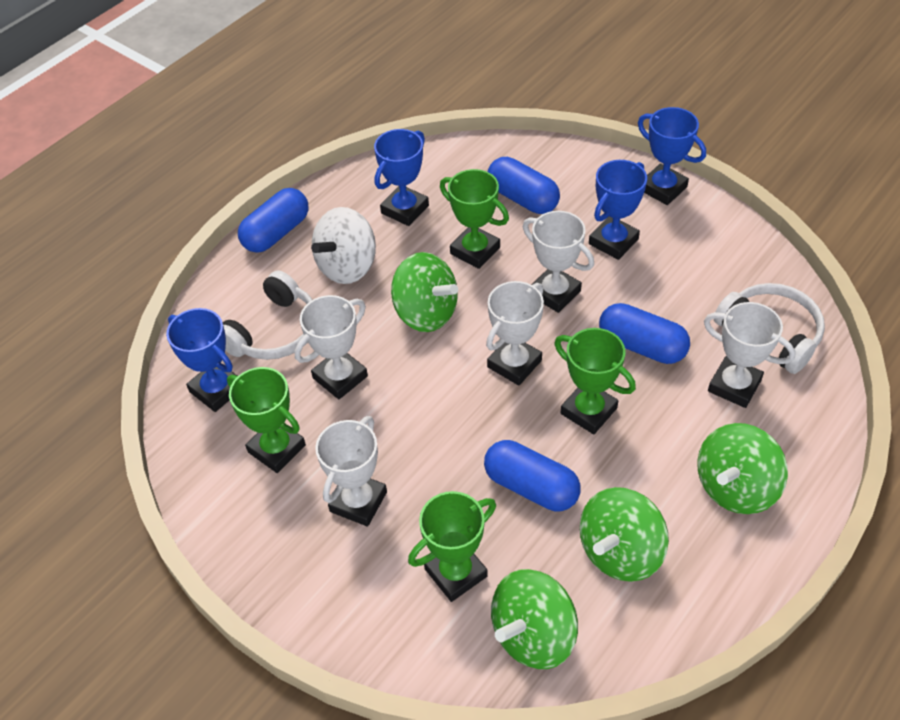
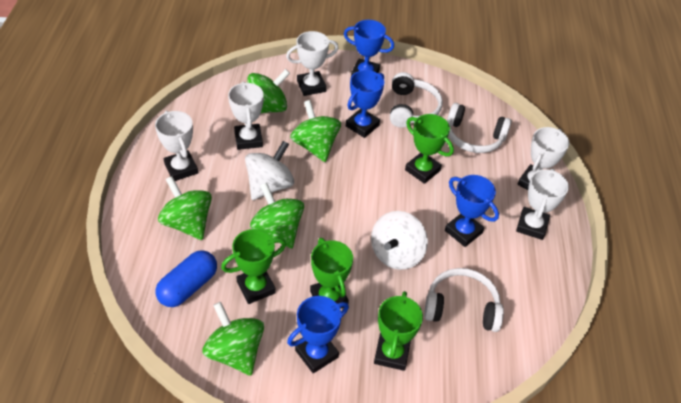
blue capsule: [238,188,309,253] [484,440,581,511] [487,157,560,214] [599,303,690,364] = 4 -> [155,250,217,307] = 1
green spinning top: [391,252,458,332] [491,569,578,669] [580,487,669,582] [697,423,788,514] = 4 -> [158,176,212,240] [202,302,264,376] [247,69,290,114] [250,183,304,249] [290,100,341,162] = 5
white headphones: [223,270,313,360] [714,283,825,374] = 2 -> [390,72,443,128] [424,268,504,332] [447,103,512,153] = 3
white spinning top: [311,207,376,284] = 1 -> [245,141,294,200] [371,211,428,270] = 2

